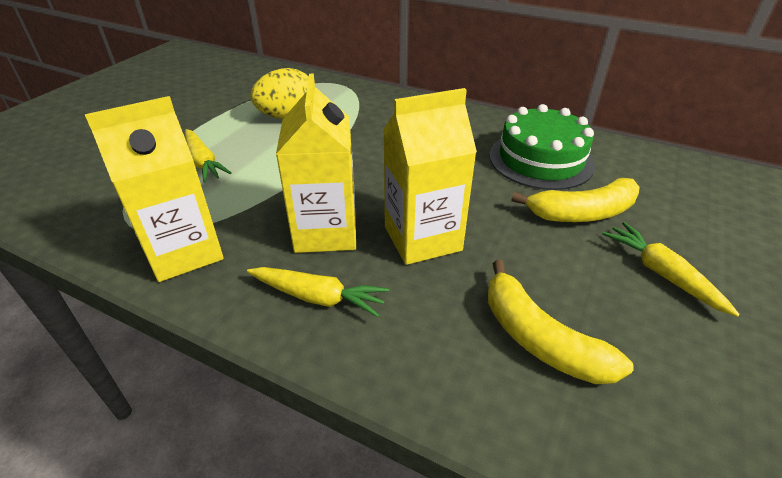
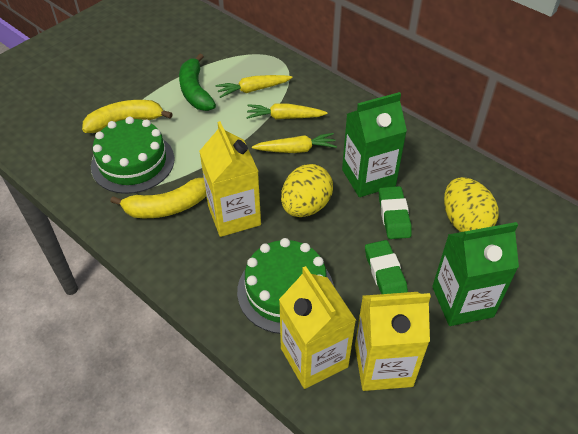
green banana: none = 0 -> [179,53,216,111] = 1
green cake: [489,104,595,190] = 1 -> [91,117,174,194] [237,238,334,334] = 2
green carton: none = 0 -> [342,92,407,197] [432,222,519,326] = 2
green eraser: none = 0 -> [365,240,408,294] [379,186,412,239] = 2
yellow egg: [250,68,309,119] = 1 -> [281,164,333,217] [444,177,499,232] = 2

